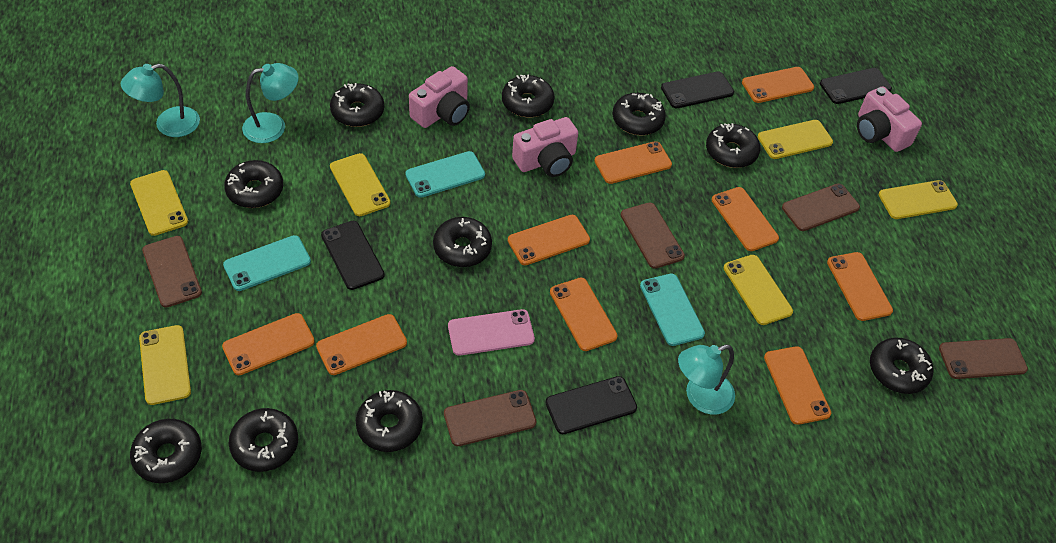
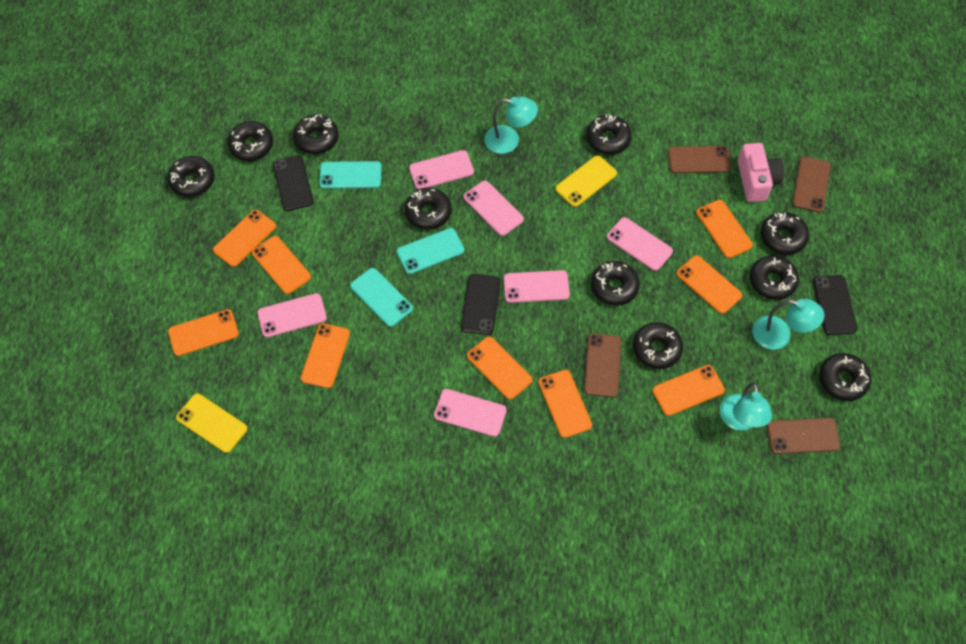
black phone: [321,221,385,290] [545,376,637,434] [661,71,734,108] [820,68,892,104] = 4 -> [273,155,314,211] [461,274,500,335] [813,275,857,335] = 3
brown phone: [142,236,202,308] [444,390,536,446] [621,202,685,269] [782,184,860,231] [939,338,1028,379] = 5 -> [584,333,621,397] [668,146,731,173] [767,418,840,454] [792,156,831,212] = 4
pink camera: [409,66,470,128] [512,117,578,177] [857,87,922,152] = 3 -> [738,143,784,202] = 1
pink phone: [448,309,535,356] = 1 -> [257,293,327,337] [409,150,474,189] [434,389,507,437] [464,181,524,236] [504,270,570,303] [607,217,673,271] = 6
yellow phone: [130,170,188,236] [139,325,191,405] [330,153,390,216] [724,255,793,325] [758,120,833,159] [879,180,958,219] = 6 -> [176,394,247,453] [555,155,617,207] = 2

